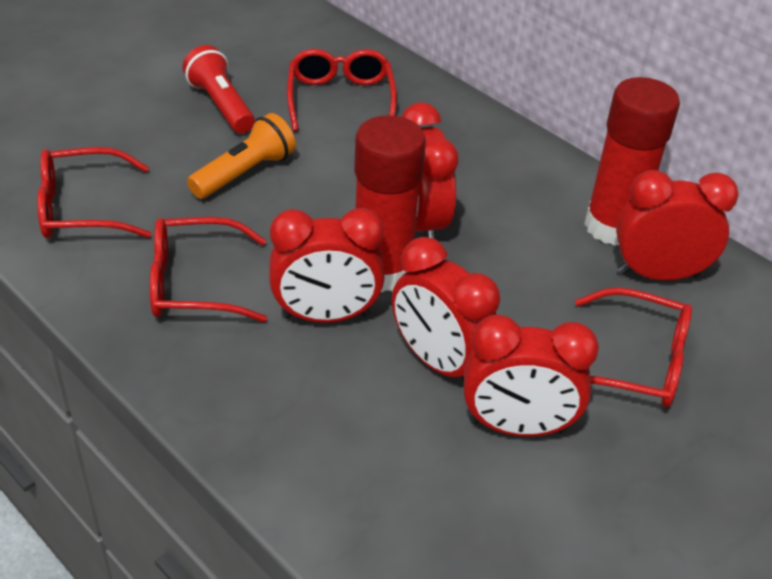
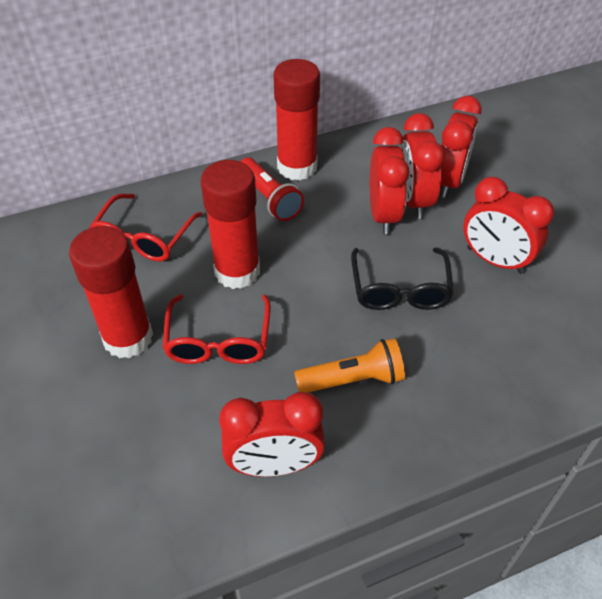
black glasses: none = 0 -> [351,248,454,310] = 1
red glasses: [37,147,151,238] [150,217,267,323] [287,49,397,131] [575,287,692,407] = 4 -> [89,193,203,262] [163,294,271,364] = 2
red glue stick: [354,115,426,292] [584,77,680,246] = 2 -> [69,226,153,359] [200,160,260,289] [273,59,320,181] = 3

